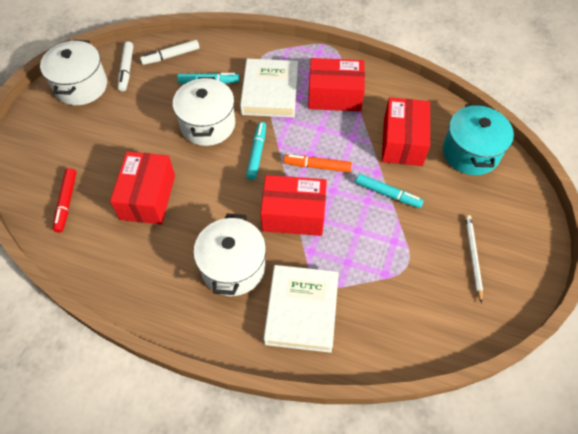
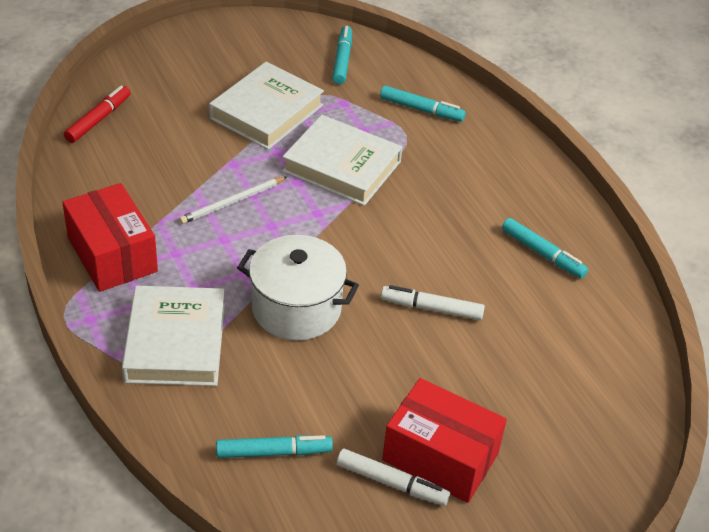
orange marker: [284,154,352,172] = 1 -> none = 0
red box: [110,151,175,224] [261,175,327,236] [308,58,365,111] [382,97,430,166] = 4 -> [62,183,158,292] [382,378,507,503] = 2
turquoise marker: [177,73,240,84] [246,122,266,180] [355,174,424,208] = 3 -> [216,435,333,458] [332,26,352,85] [380,86,466,122] [502,218,588,278] = 4
turquoise pot: [443,104,514,175] = 1 -> none = 0
white book: [240,59,298,118] [263,265,339,353] = 2 -> [122,286,225,386] [209,62,324,150] [282,115,402,206] = 3
white pot: [40,40,107,105] [173,77,235,146] [193,214,266,296] = 3 -> [237,235,359,341] = 1

